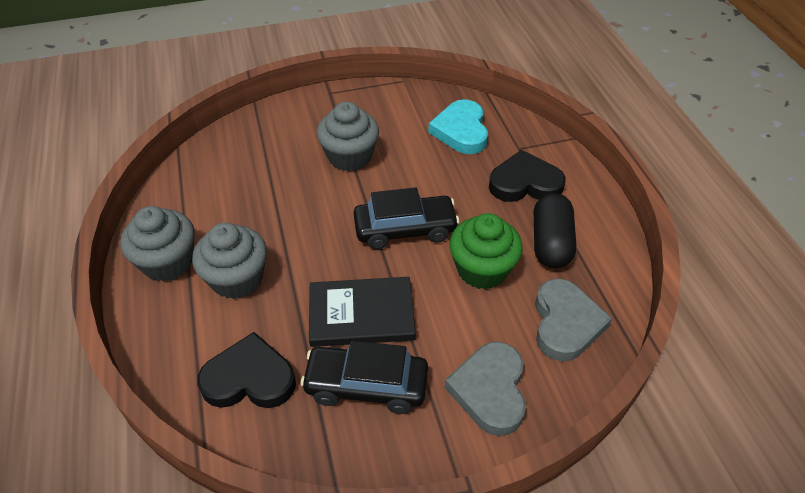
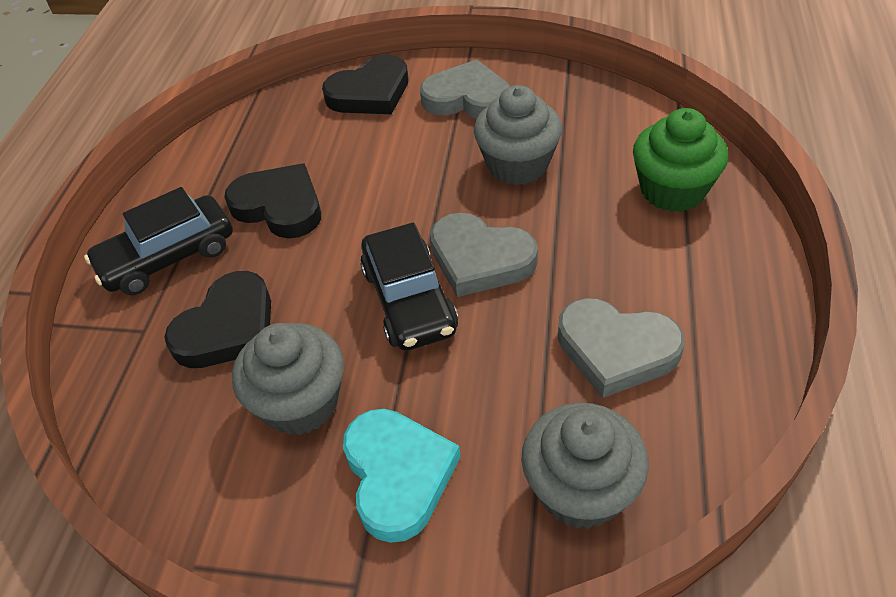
black book: [309,277,416,347] = 1 -> none = 0
black capsule: [534,193,576,268] = 1 -> none = 0
black heart: [197,332,296,408] [489,150,566,202] = 2 -> [164,271,271,368] [224,163,321,238] [322,55,409,114] = 3
grey heart: [445,341,526,436] [535,279,612,361] = 2 -> [420,59,510,119] [430,213,538,297] [558,298,684,398] = 3

